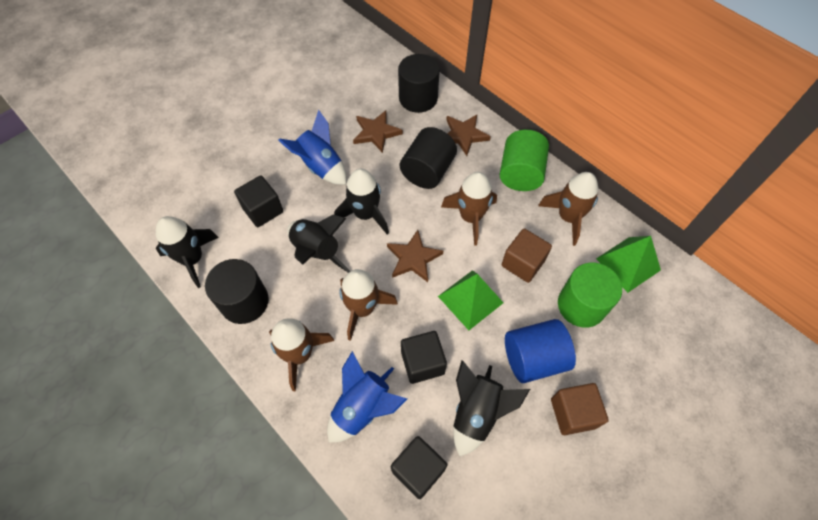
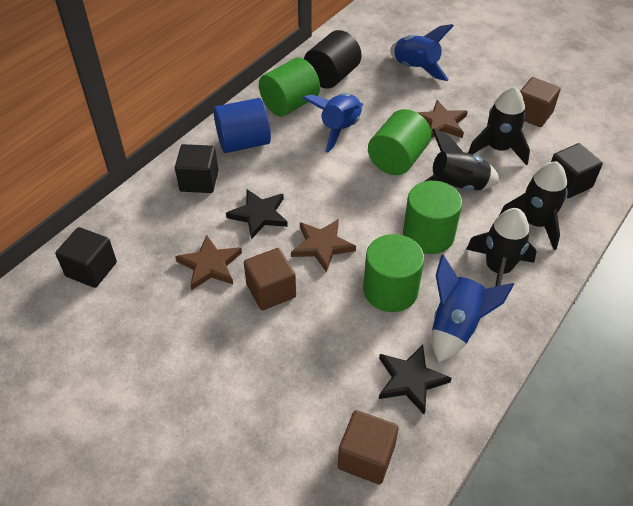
black cylinder: [205,259,269,324] [398,54,440,113] [400,127,457,189] = 3 -> [304,30,362,89] = 1
black star: none = 0 -> [226,189,288,239] [379,345,452,414] = 2
blue rocket: [278,110,347,185] [327,351,407,443] = 2 -> [302,93,363,153] [390,24,454,81] [432,255,514,362] = 3
brown cube: [501,229,552,283] [551,383,609,435] = 2 -> [244,248,296,310] [338,410,399,484] [520,77,561,127] = 3
brown rocket: [269,318,334,391] [340,269,398,341] [441,172,497,246] [538,172,598,246] = 4 -> none = 0
green cylinder: [499,130,549,191] [558,263,622,328] = 2 -> [259,58,320,117] [363,234,424,312] [368,109,432,175] [403,181,462,254] = 4
green pyramid: [438,270,503,330] [596,236,661,293] = 2 -> none = 0

